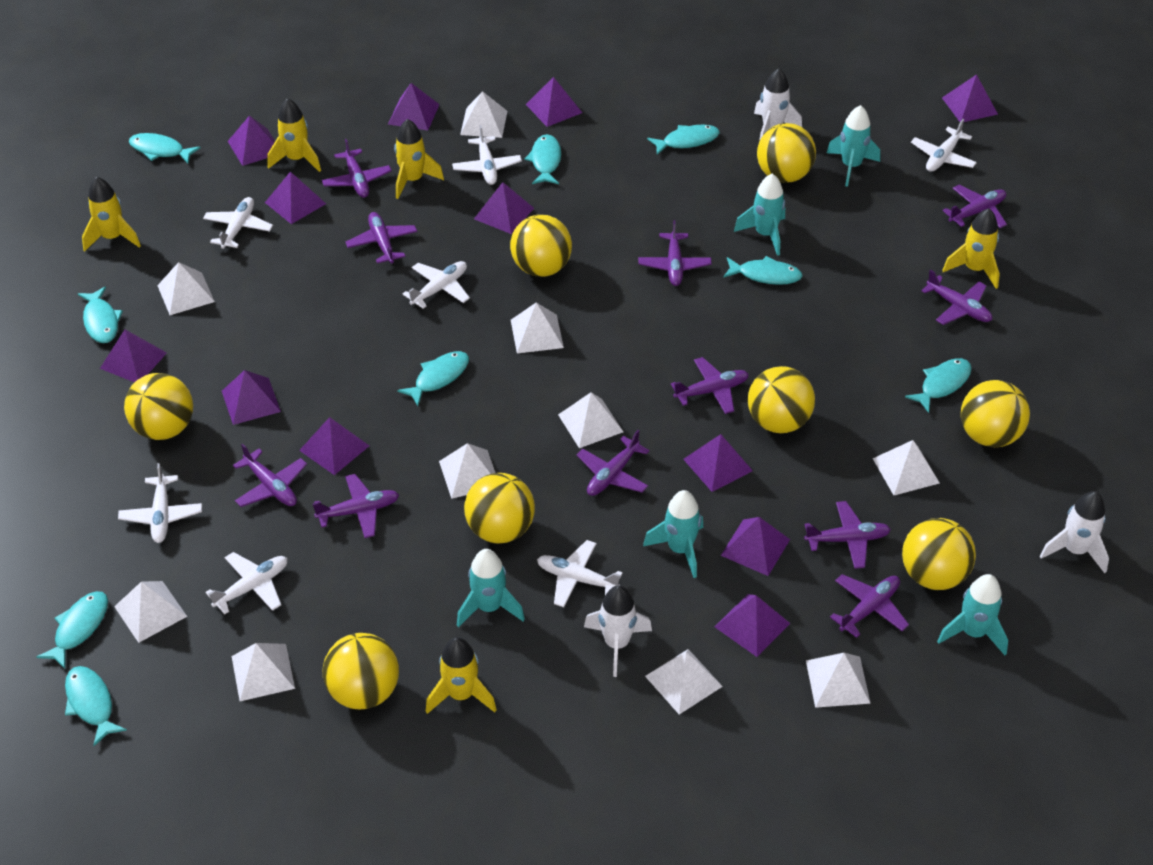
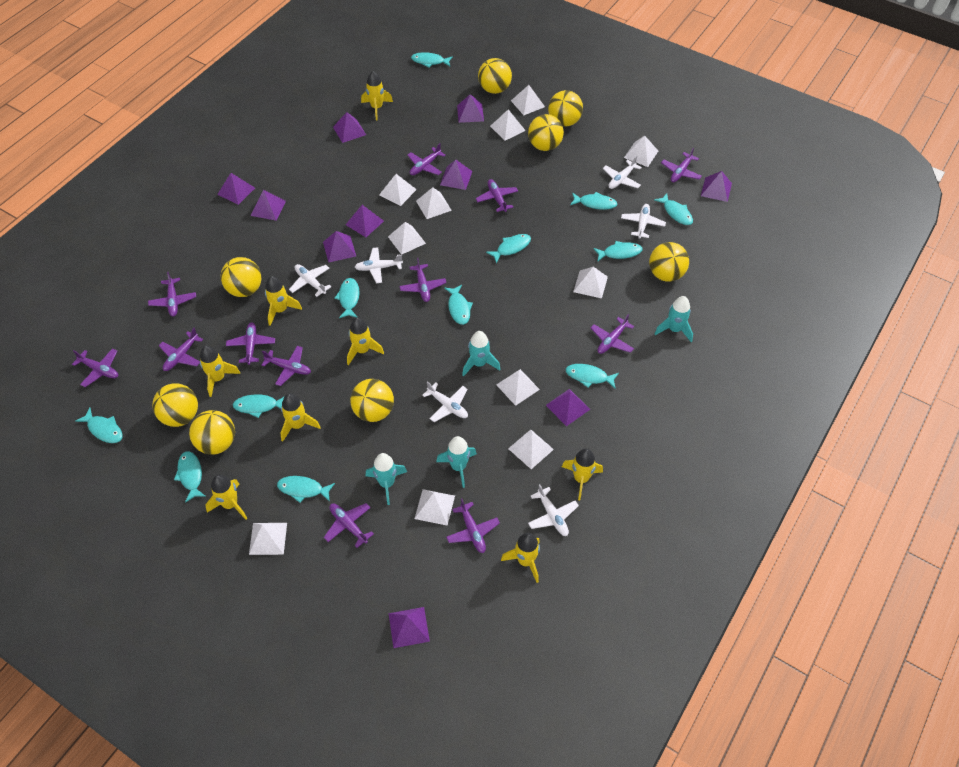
purple plane: [233,443,307,507] [313,474,399,538] [322,139,392,198] [345,212,417,263] [577,430,650,496] [638,220,712,286] [671,357,749,414] [804,501,891,569] [830,574,909,638] [921,270,992,325] [943,184,1007,228] = 11 -> [72,348,118,387] [148,272,196,317] [159,328,203,371] [226,322,275,365] [261,346,311,386] [324,503,374,548] [399,258,446,302] [408,143,445,175] [446,498,500,553] [476,179,518,212] [591,314,634,354] [661,147,702,182] = 12
purple pyramid: [100,330,167,382] [222,370,281,425] [228,115,275,166] [265,171,326,224] [299,417,369,475] [388,83,440,130] [474,182,534,234] [526,77,582,127] [683,434,753,492] [715,594,790,657] [721,517,790,576] [942,74,998,122] = 12 -> [217,173,255,205] [251,190,286,221] [323,231,356,263] [333,112,366,143] [345,205,384,237] [389,607,430,648] [440,160,472,190] [457,94,484,123] [546,389,590,426] [701,171,732,202] = 10
turquoise fish: [37,591,108,669] [65,666,127,746] [78,286,123,343] [129,133,201,164] [397,351,469,406] [525,134,561,184] [647,125,720,155] [723,256,803,285] [905,358,971,413] = 9 -> [76,408,123,443] [174,451,206,503] [233,394,285,418] [277,476,335,503] [334,278,360,318] [411,52,453,67] [444,285,473,325] [486,234,531,263] [566,364,619,389] [570,192,617,210] [593,241,643,261] [654,193,693,225] = 12
turquoise rocket: [457,549,525,627] [643,490,703,578] [734,174,785,256] [827,105,880,186] [937,574,1008,655] = 5 -> [366,453,407,505] [436,436,477,488] [462,331,500,377] [655,296,693,342] = 4
white plane: [118,463,202,543] [203,197,273,249] [205,552,287,614] [402,261,470,309] [452,125,522,185] [537,540,623,607] [911,119,977,172] = 7 -> [289,264,332,297] [355,247,403,283] [422,381,468,422] [528,484,579,536] [603,156,642,189] [621,204,666,239] = 6
white pyramid: [114,581,187,643] [157,262,215,315] [232,643,295,701] [439,443,495,499] [460,91,507,138] [511,302,564,353] [558,392,623,448] [645,649,723,714] [806,653,871,708] [873,440,940,495] = 10 -> [249,523,287,555] [379,174,417,206] [388,222,426,255] [414,489,455,526] [416,187,452,219] [490,109,526,141] [496,369,540,406] [508,429,554,469] [511,85,545,115] [573,267,608,299] [624,136,658,167] = 11
white rocket: [584,585,652,677] [754,68,802,141] [1040,491,1109,573] = 3 -> none = 0
yellow rocket: [82,177,141,252] [267,98,321,172] [394,119,444,199] [426,637,496,714] [942,208,1000,289] = 5 -> [200,346,240,397] [205,475,247,519] [265,276,302,326] [280,394,321,442] [347,317,384,365] [361,71,393,120] [501,533,540,583] [562,448,603,500] = 8

